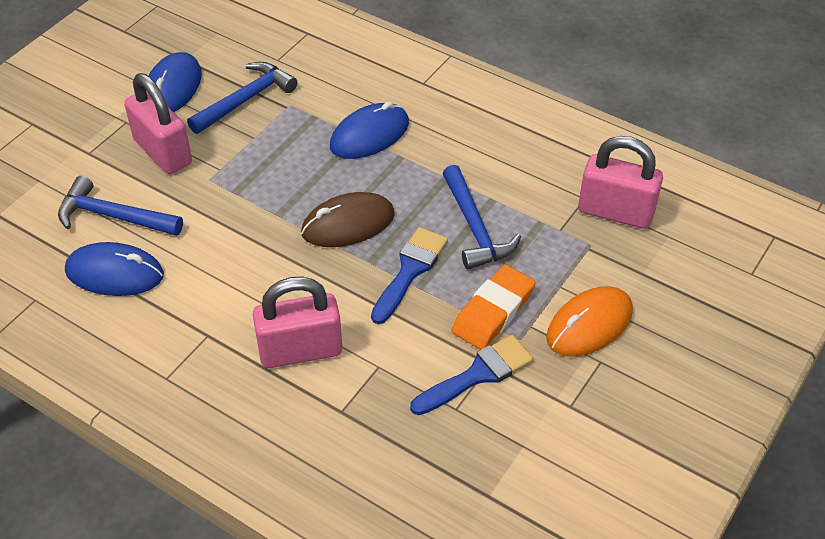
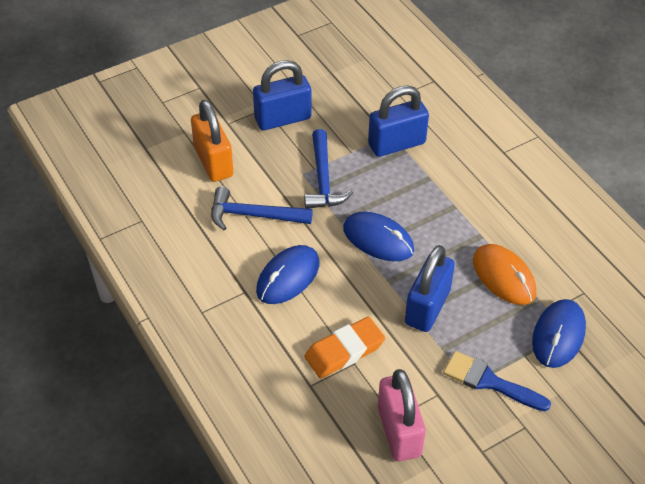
blue brush: [371,227,448,324] [410,335,534,415] = 2 -> [443,351,551,411] = 1
blue hammer: [58,176,183,236] [187,62,297,134] [442,165,521,270] = 3 -> [211,186,313,230] [304,129,353,209] = 2
blue padlock: none = 0 -> [253,60,311,130] [368,86,429,157] [405,245,455,332] = 3
brown mouse: [301,192,395,247] = 1 -> none = 0
orange padlock: none = 0 -> [191,100,234,182] = 1
pink padlock: [124,73,192,174] [252,277,342,368] [578,136,663,229] = 3 -> [378,369,426,461] = 1

